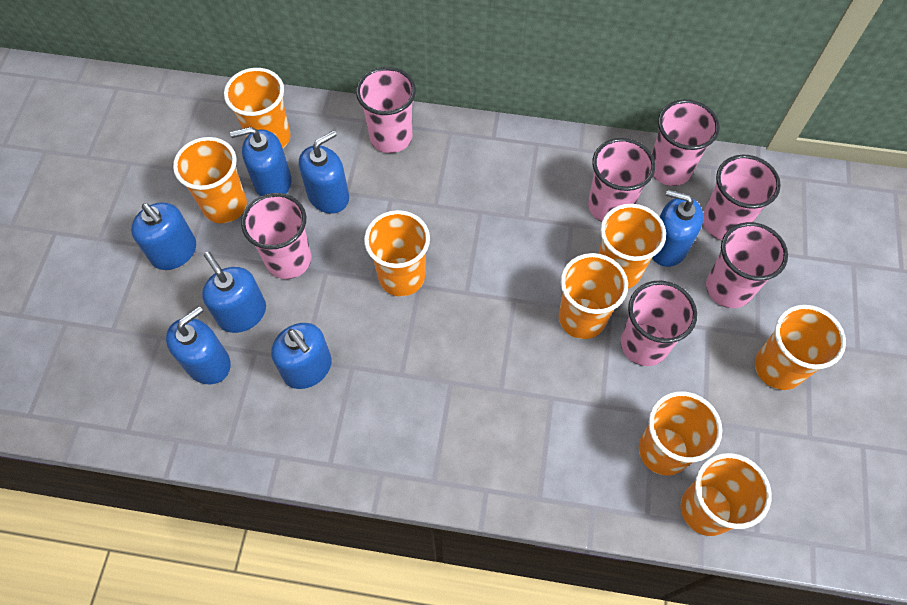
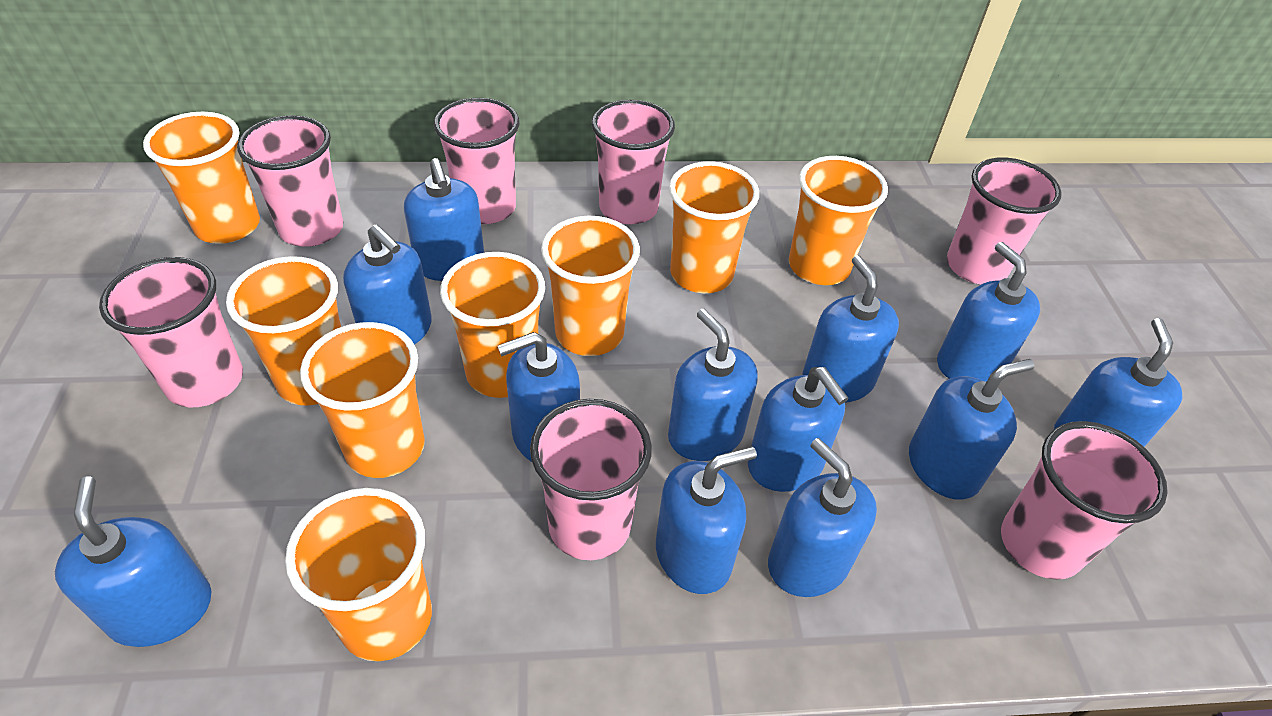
blue soap dispenser: [131,202,196,270] [166,306,231,384] [202,252,266,333] [230,127,291,196] [271,323,332,389] [299,130,349,214] [652,190,703,267] = 7 -> [55,476,211,647] [343,224,432,345] [404,158,484,281] [498,332,580,462] [656,446,757,594] [668,309,758,461] [748,367,849,492] [768,438,877,597] [802,255,899,403] [909,359,1034,500] [937,242,1040,382] [1054,318,1183,447] = 12

